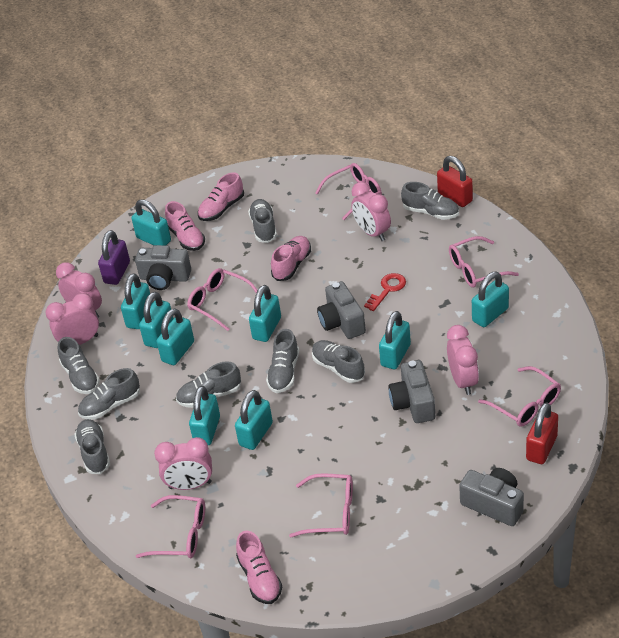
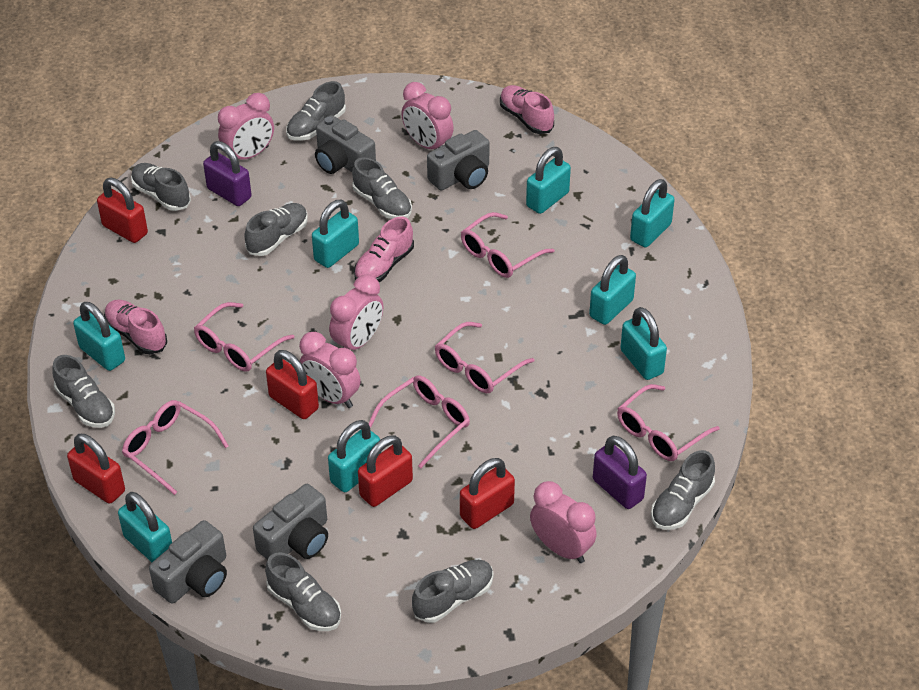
pink shoe: [165,201,205,251] [198,172,244,221] [236,531,282,604] [271,236,311,281] = 4 -> [104,300,167,354] [354,217,414,282] [500,85,554,134] = 3
purple padlock: [98,230,130,285] = 1 -> [203,141,252,206] [593,436,647,509] = 2
red key: [364,273,406,311] = 1 -> none = 0
red padlock: [437,156,473,207] [526,402,558,464] = 2 -> [67,434,125,504] [97,178,148,243] [266,350,319,419] [358,435,413,507] [460,458,515,529] = 5
turquoise padlock: [121,273,153,329] [131,199,171,246] [139,292,174,348] [156,308,194,365] [189,386,220,445] [235,390,273,450] [249,285,281,342] [379,311,411,369] [472,272,509,327] = 9 -> [73,302,125,371] [118,492,172,562] [312,200,359,268] [328,420,381,492] [526,147,571,214] [589,255,636,325] [620,307,667,380] [630,179,675,247] = 8

